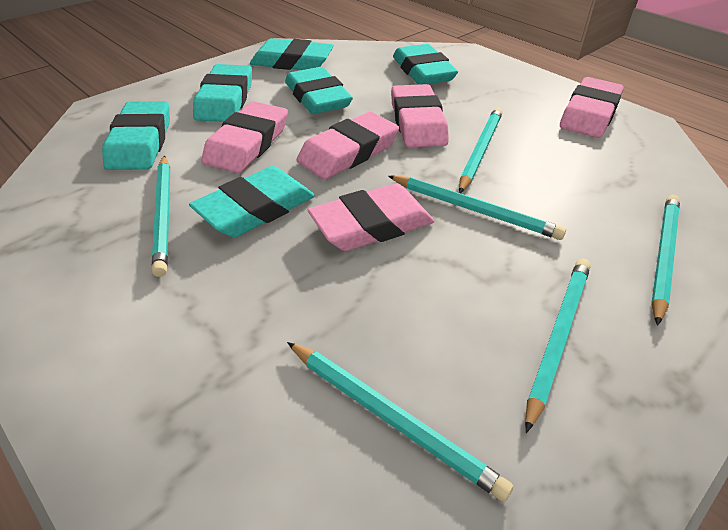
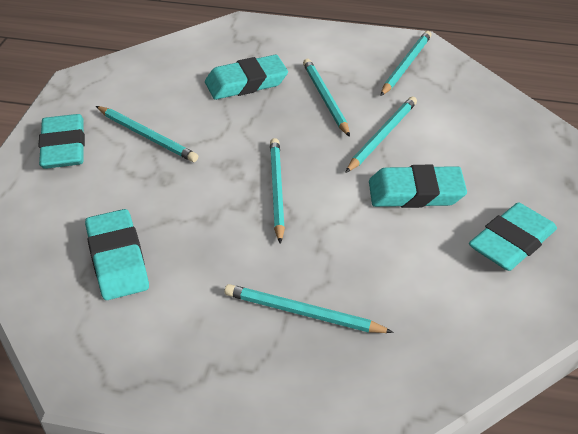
pink eraser: [202,101,288,173] [297,112,399,179] [308,183,434,251] [391,84,449,147] [560,77,624,138] = 5 -> none = 0
turquoise eraser: [102,101,170,170] [189,166,315,237] [193,64,252,122] [250,38,334,70] [285,67,353,114] [393,44,458,85] = 6 -> [38,114,85,169] [85,209,149,300] [205,55,288,100] [369,165,467,208] [469,203,557,271] = 5

